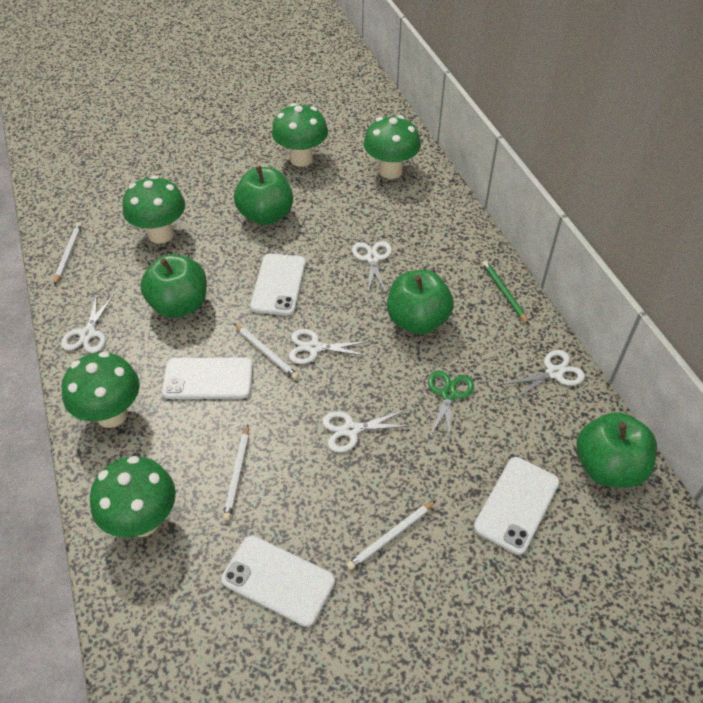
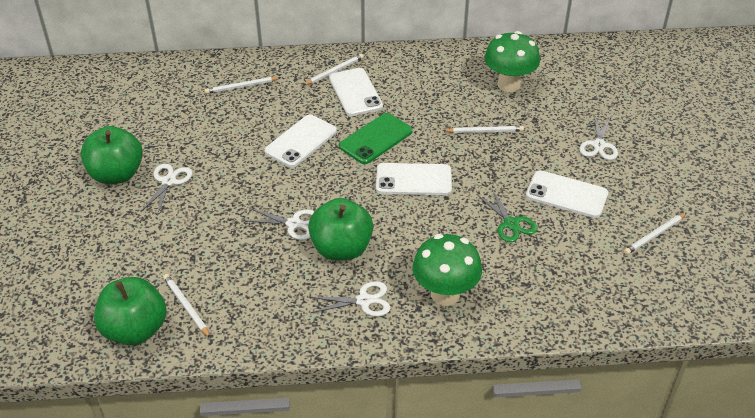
green apple: [140,254,207,318] [234,166,293,225] [387,270,454,334] [577,412,657,488] = 4 -> [81,126,143,184] [94,277,166,345] [308,198,373,261] = 3
green mushroom: [62,351,140,428] [90,456,176,537] [122,175,185,244] [272,103,328,167] [364,115,421,179] = 5 -> [412,234,482,306] [484,31,540,92] = 2
green pencil: [482,261,529,325] = 1 -> none = 0
green phone: none = 0 -> [339,113,413,164] = 1
white pencil: [54,222,82,285] [223,425,249,520] [234,323,299,380] [347,500,436,570] = 4 -> [163,274,211,338] [205,77,281,94] [303,54,364,86] [443,126,524,133] [624,213,687,255] = 5
white scissors: [61,293,114,353] [289,329,369,364] [322,410,410,452] [352,241,392,293] [502,350,585,400] = 5 -> [140,164,192,215] [243,207,315,240] [310,281,390,316] [579,114,618,160] = 4

